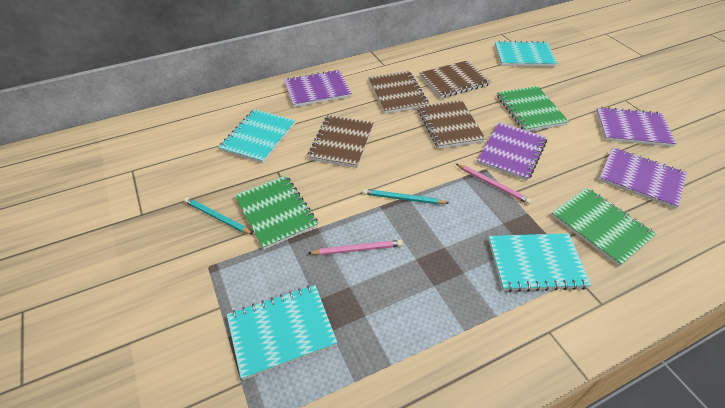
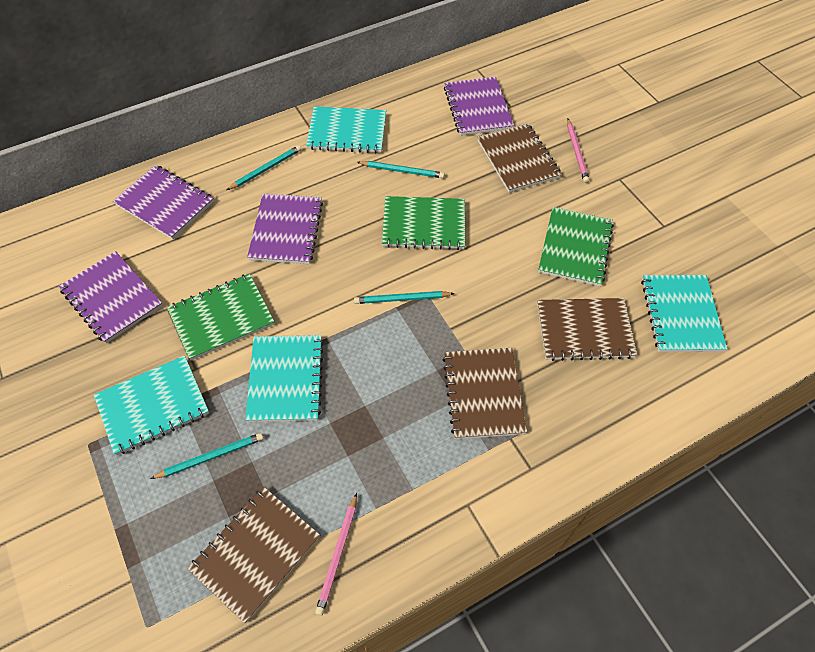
turquoise pencil: [184,197,254,235] [363,189,449,204] = 2 -> [150,433,264,479] [227,145,301,190] [354,291,455,304] [357,161,445,178] = 4

